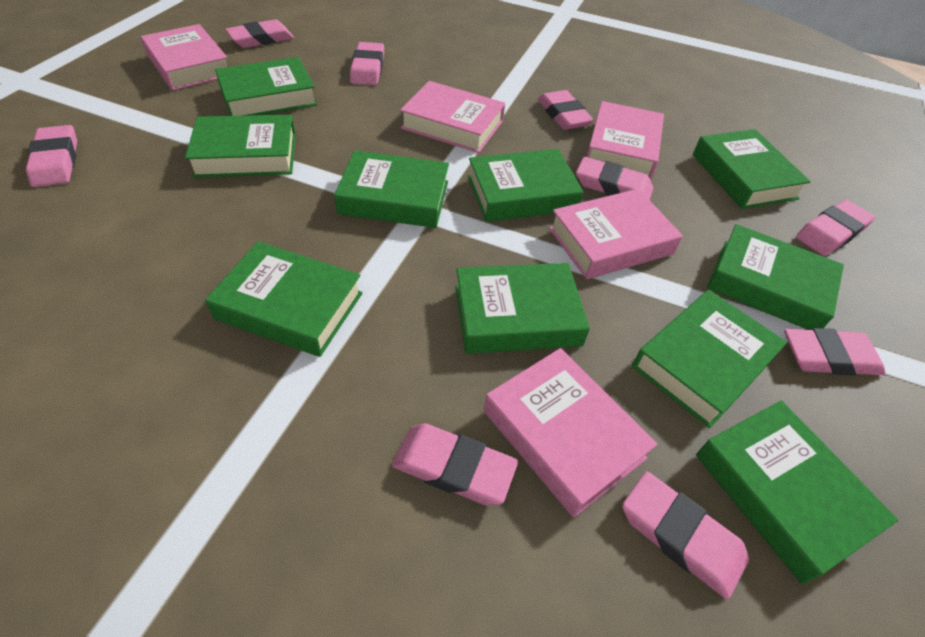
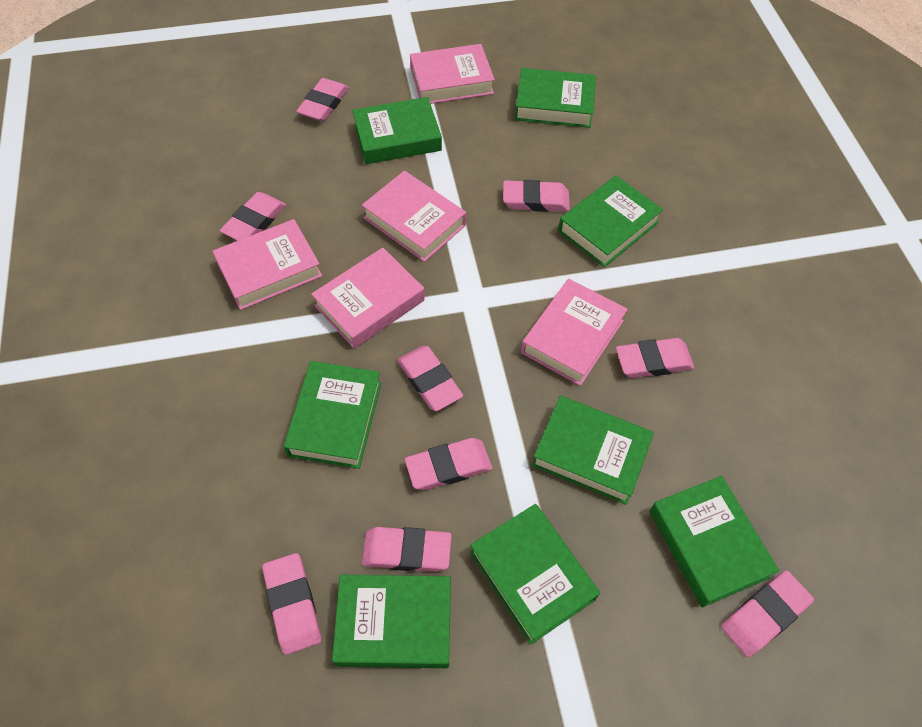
green book: [185,115,296,178] [205,241,362,357] [215,57,317,116] [334,150,449,228] [455,263,590,354] [468,149,584,222] [632,290,787,428] [693,129,811,209] [696,400,898,584] [707,224,844,330] = 10 -> [283,361,382,469] [332,575,451,668] [352,97,442,164] [470,504,600,645] [515,68,596,128] [532,396,654,505] [558,176,663,267] [649,476,779,607] = 8

